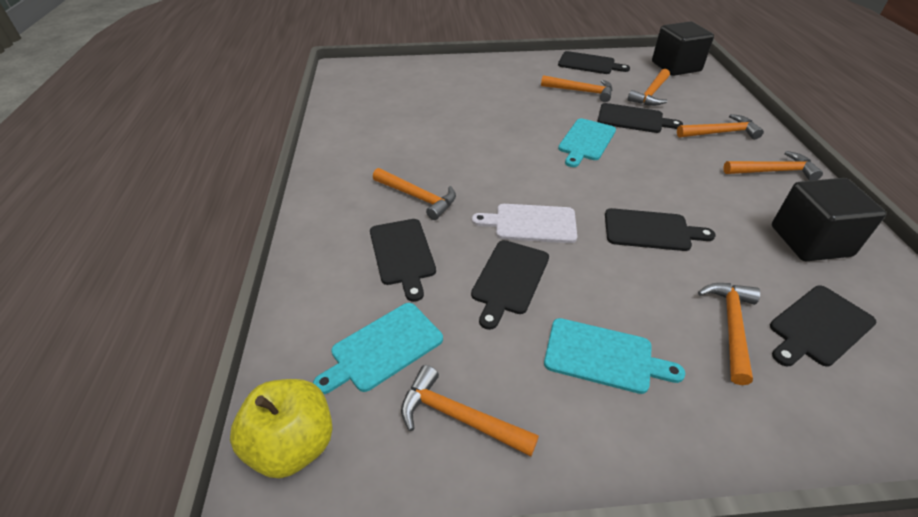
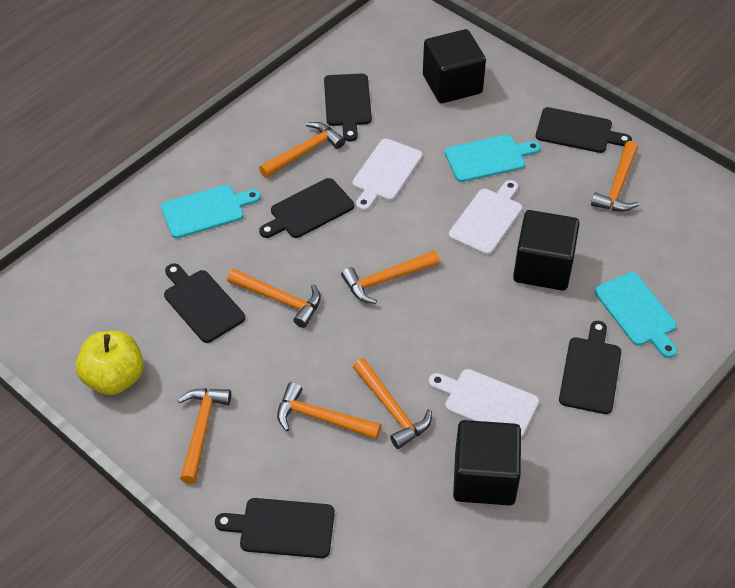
black cube: [652,21,714,76] [772,178,886,262] = 2 -> [423,29,486,103] [453,420,521,505] [513,210,580,290] = 3
white cutting board: [472,204,577,243] = 1 -> [352,139,422,211] [429,369,539,438] [449,180,522,255] = 3

